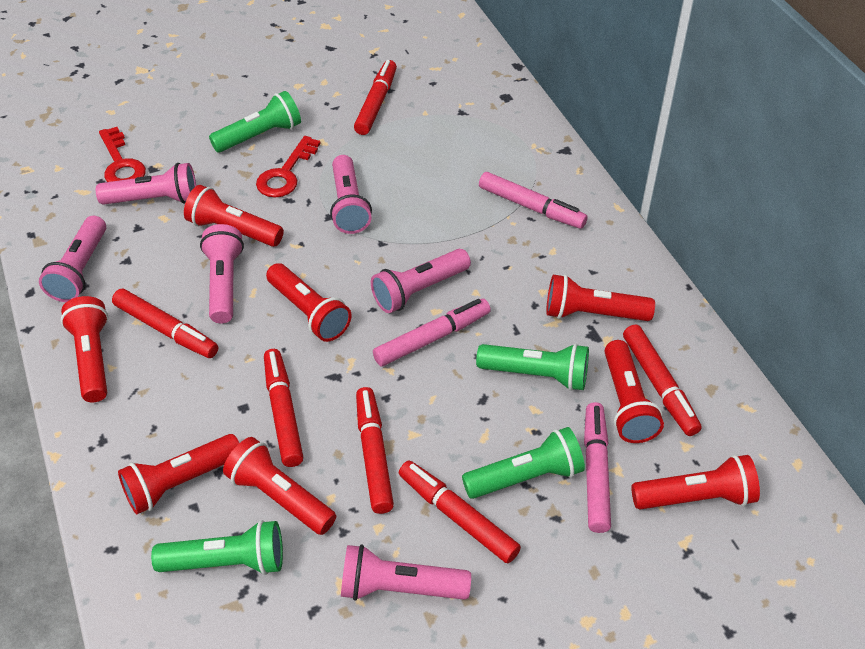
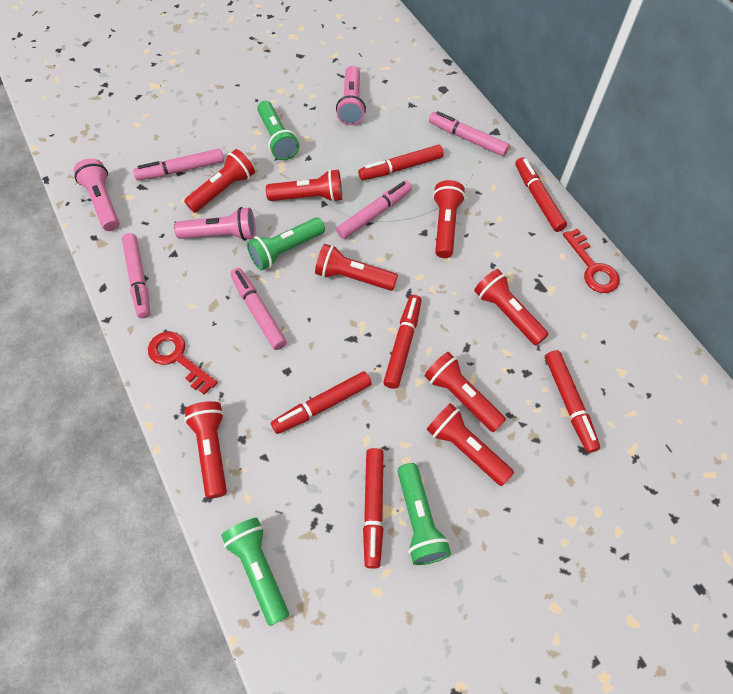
pink flashlight: [39,216,106,302] [96,163,196,205] [200,224,244,324] [330,155,372,234] [341,545,471,601] [371,249,471,313] = 6 -> [74,158,119,231] [174,207,256,241] [336,66,366,125] = 3
pink marker: [373,298,491,367] [479,172,588,229] [584,402,611,533] = 3 -> [122,233,150,318] [133,149,224,180] [230,268,287,350] [336,181,412,239] [429,111,509,156] = 5

